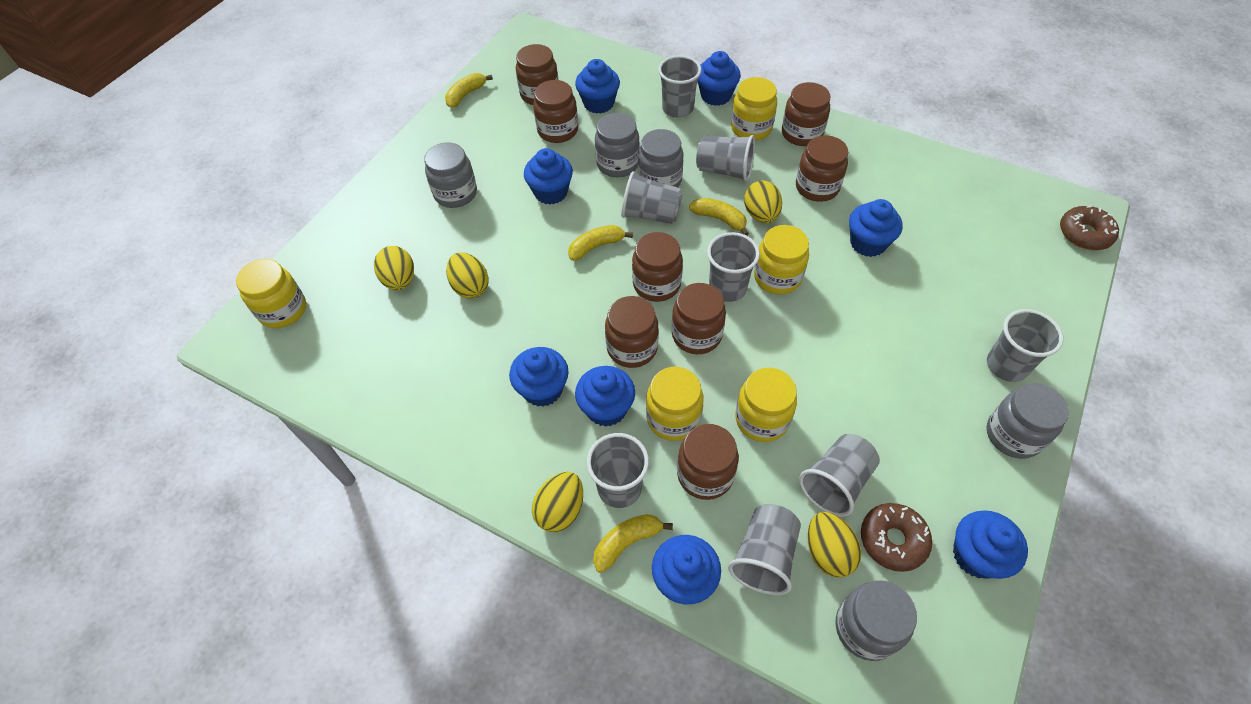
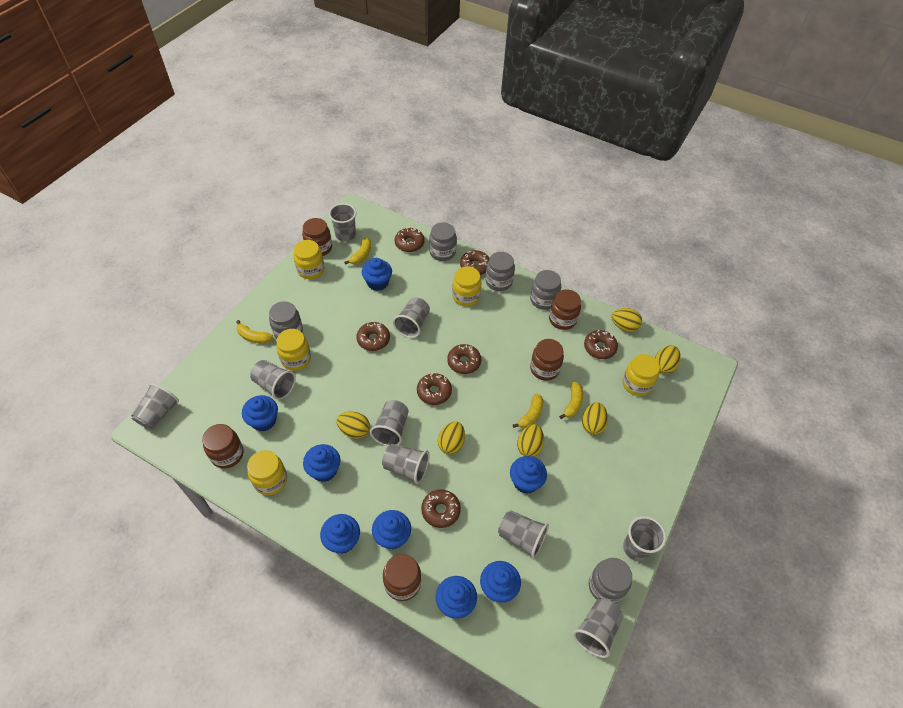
brown donut: [861,503,932,572] [1060,206,1119,250] = 2 -> [356,322,390,351] [395,227,425,252] [417,373,452,405] [421,489,461,528] [447,344,481,374] [460,250,489,275] [584,330,618,359] = 7
brown jar: [516,44,559,105] [533,80,578,143] [605,296,659,368] [632,232,683,302] [672,283,726,354] [677,424,739,500] [782,82,830,146] [796,135,848,202] = 8 -> [202,424,244,468] [302,218,332,256] [383,554,421,601] [530,339,564,381] [549,289,581,330] = 5
grey cup: [587,433,649,508] [621,171,683,224] [658,55,702,118] [696,135,755,181] [707,232,760,302] [728,504,801,595] [799,434,880,517] [987,309,1064,382] = 8 -> [131,383,179,430] [250,360,296,400] [329,203,356,241] [370,400,409,446] [382,444,430,484] [393,297,430,338] [498,511,549,558] [573,599,624,658] [623,516,666,561] = 9
yellow egg: [374,246,414,290] [446,252,489,299] [532,472,583,532] [744,180,782,223] [807,512,861,578] = 5 -> [336,412,370,439] [438,421,465,454] [517,424,544,457] [582,402,608,435] [611,308,642,332] [655,345,681,374] = 6

